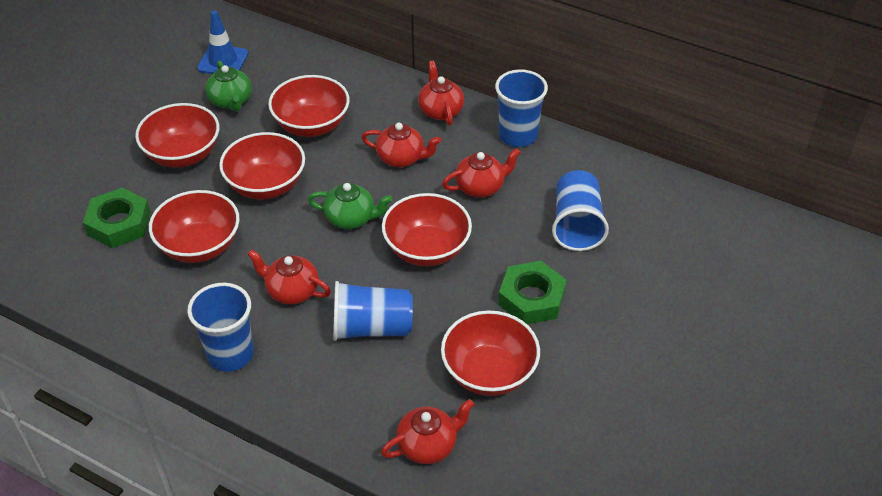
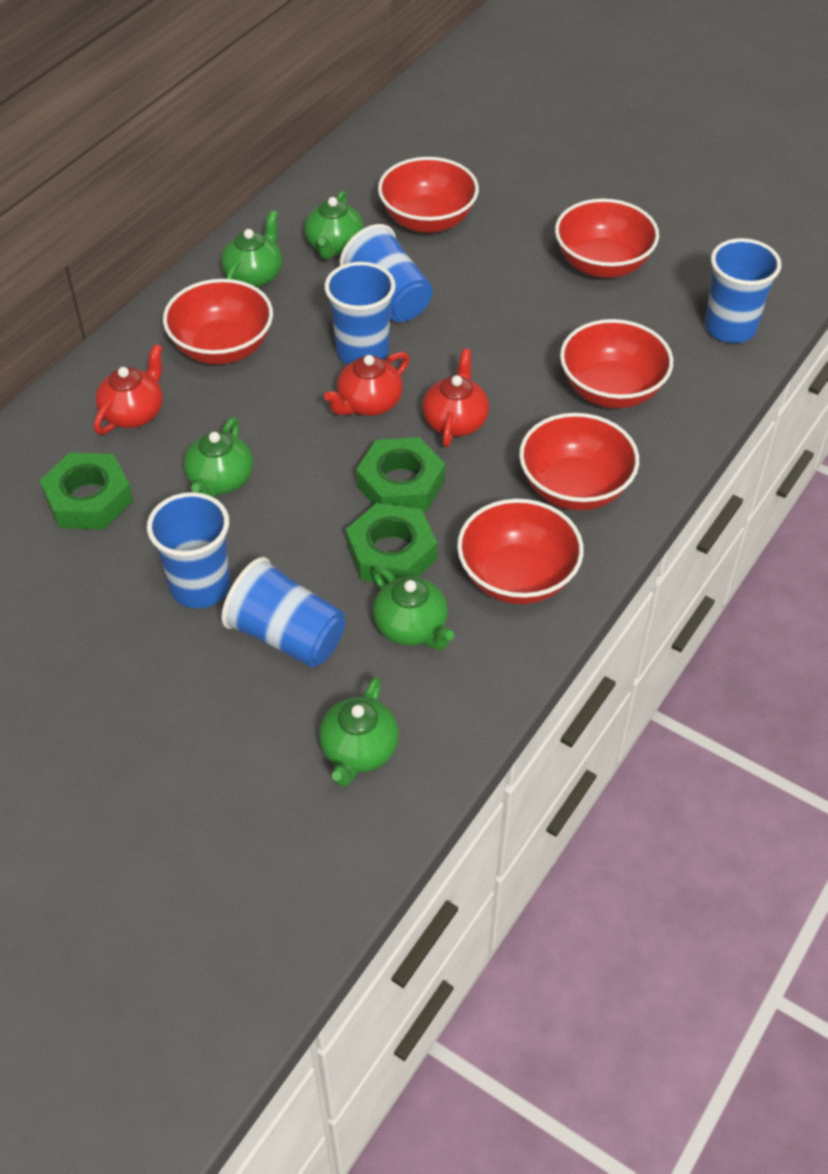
blue cup: [187,283,254,372] [333,281,413,341] [495,69,548,147] [552,170,609,251] = 4 -> [147,492,230,608] [221,557,345,667] [324,262,396,364] [340,224,433,322] [705,238,781,343] = 5
blue traffic cone: [197,10,248,74] = 1 -> none = 0
green nut: [83,188,151,248] [498,261,567,324] = 2 -> [39,453,133,529] [346,503,437,584] [356,437,445,512] = 3
green teapot: [205,61,252,112] [308,183,393,229] = 2 -> [184,417,253,498] [221,210,282,287] [304,191,364,259] [319,677,399,787] [372,566,454,650] = 5
red teapot: [247,249,331,305] [361,123,441,167] [381,399,475,464] [418,61,464,126] [442,148,521,198] = 5 -> [94,344,163,434] [324,352,410,416] [422,349,489,447] = 3

